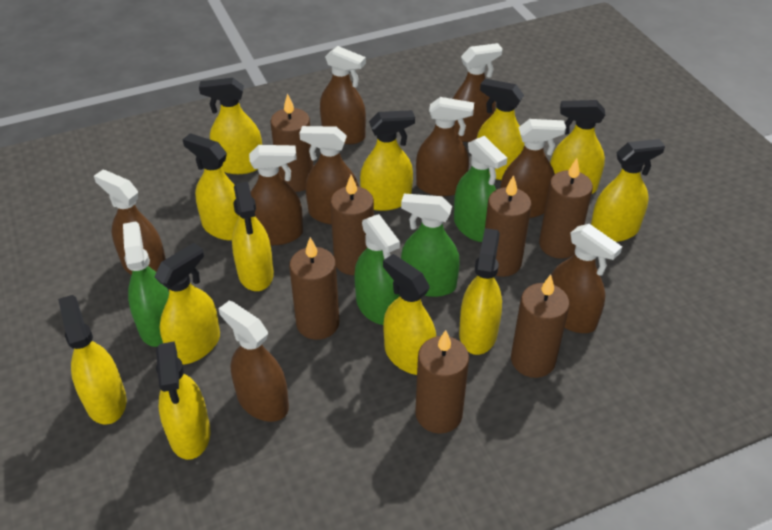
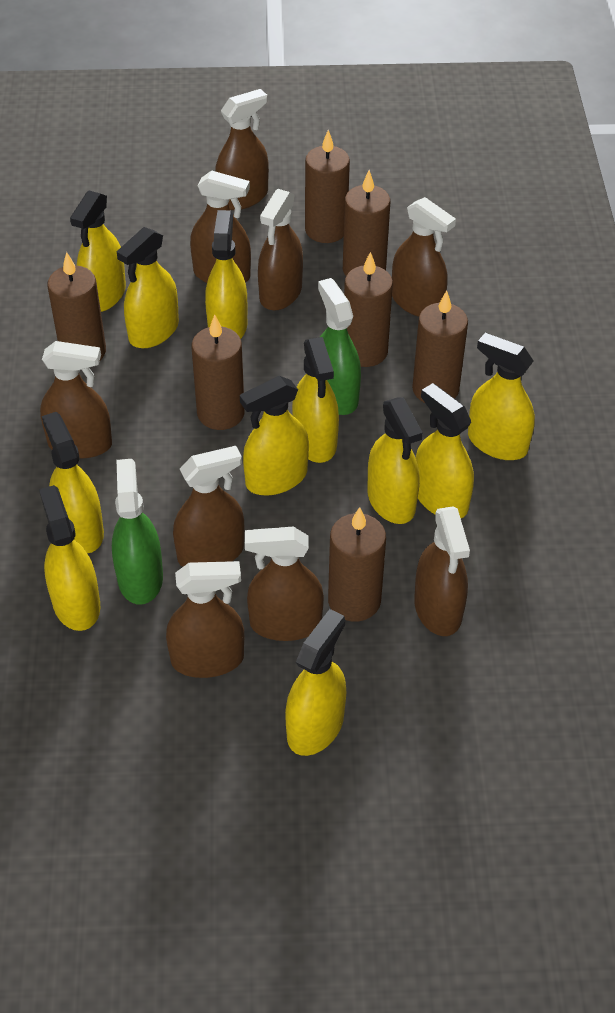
green spray bottle: [123,222,169,347] [354,214,400,325] [401,194,460,297] [454,136,507,242] = 4 -> [112,459,163,605] [318,278,361,415] = 2
yellow spray bottle: [58,295,126,425] [154,243,220,365] [156,341,210,460] [182,133,239,241] [199,78,262,174] [232,182,274,291] [360,110,415,211] [383,254,436,375] [459,228,502,355] [477,79,524,180] [550,100,605,194] [591,139,665,242] = 12 -> [39,485,100,631] [42,412,104,553] [70,191,126,312] [117,227,179,348] [205,210,247,339] [240,376,309,496] [285,609,346,756] [292,337,339,463] [367,397,423,524] [416,383,474,518] [468,333,535,460] = 11

